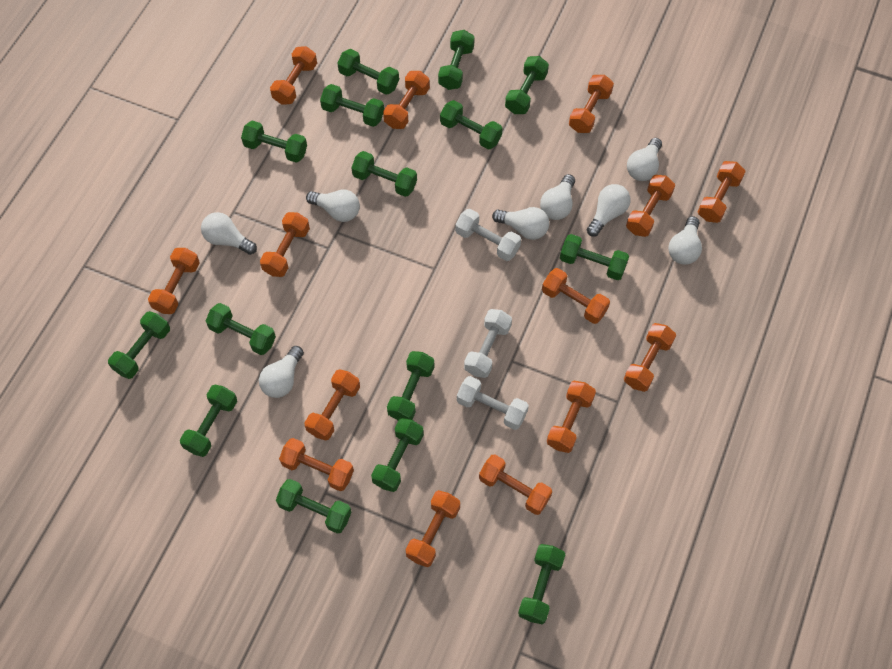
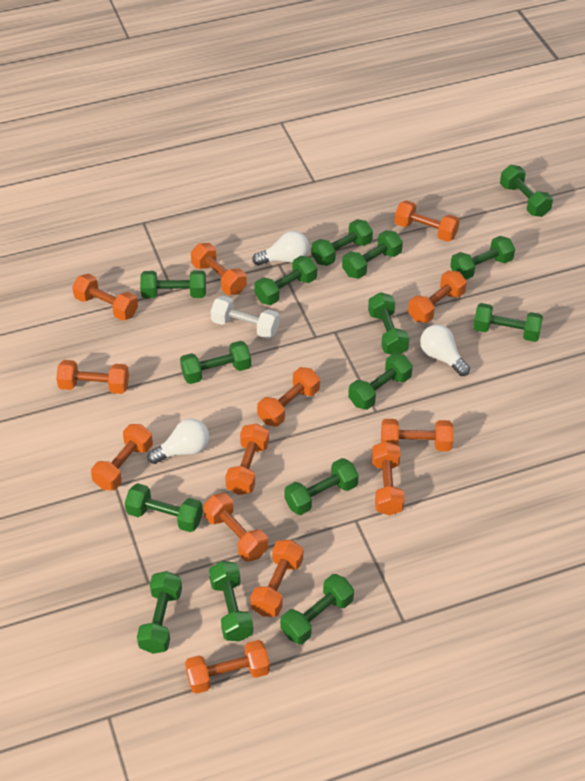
orange dumbbell: [148,248,200,314] [260,212,310,277] [270,46,317,104] [279,438,354,491] [305,369,360,441] [383,71,430,129] [406,490,460,567] [479,455,552,515] [542,268,610,324] [547,381,596,453] [569,75,614,133] [624,323,676,392] [626,175,675,237] [698,161,746,223] = 14 -> [56,360,129,394] [72,274,138,321] [91,424,153,490] [185,640,270,694] [191,243,247,295] [203,493,268,562] [225,423,269,495] [250,540,303,617] [257,367,320,426] [372,441,405,516] [381,419,453,451] [394,200,460,242] [408,271,467,323] = 13
white dumbbell: [455,209,521,261] [457,376,529,430] [464,309,512,378] = 3 -> [211,296,279,339] = 1
white light bulb: [201,212,257,255] [259,346,304,398] [306,190,360,222] [492,207,549,240] [540,174,575,220] [587,184,630,237] [627,138,662,181] [668,216,702,265] = 8 -> [147,419,209,464] [252,231,309,266] [420,325,470,376] = 3

